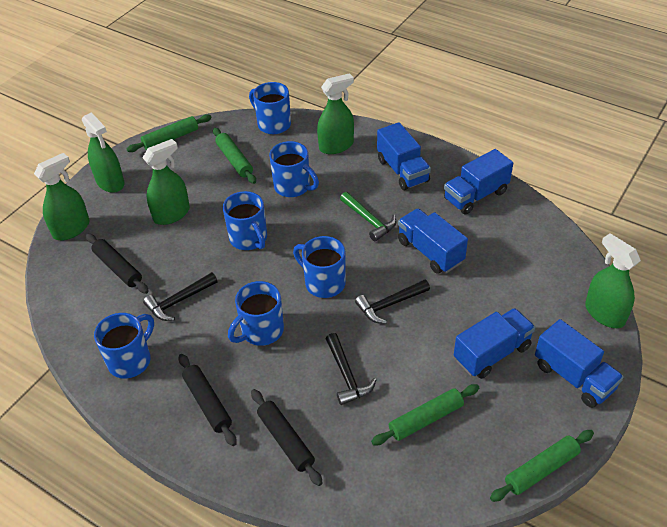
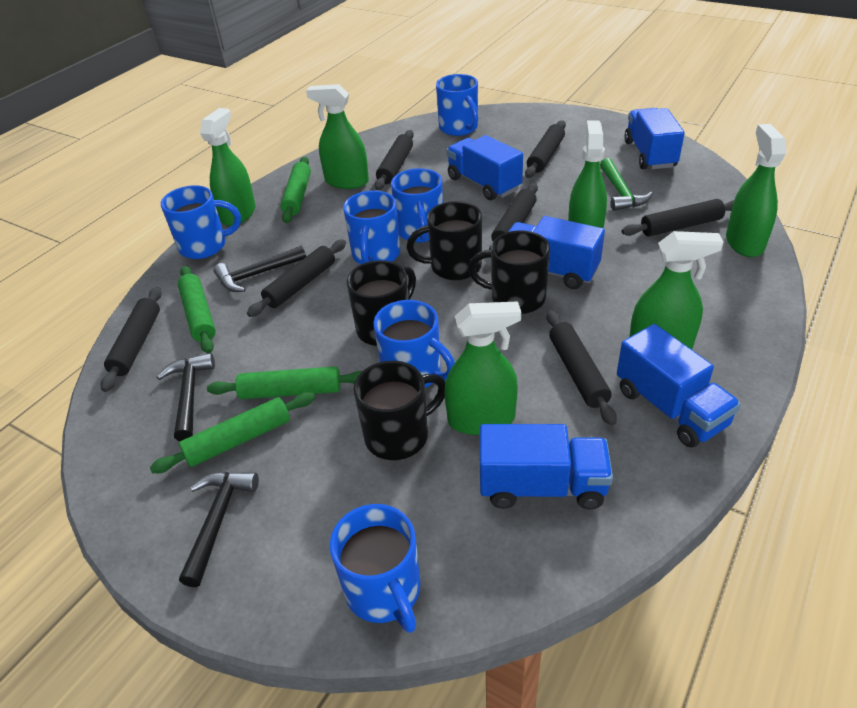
black mug: none = 0 -> [347,260,416,346] [353,361,445,460] [407,201,482,280] [468,230,550,314] = 4
black rolling pin: [86,234,149,294] [179,354,237,446] [251,389,323,486] = 3 -> [101,287,162,392] [247,239,346,317] [374,130,414,190] [489,183,538,250] [525,120,566,178] [547,310,617,425] [622,199,734,236] = 7
green spray bottle: [34,153,90,240] [82,112,125,193] [143,139,190,225] [317,73,354,154] [585,233,641,328] = 5 -> [200,108,256,226] [306,84,369,189] [445,301,521,435] [568,120,607,228] [629,231,723,349] [726,124,786,257] = 6

